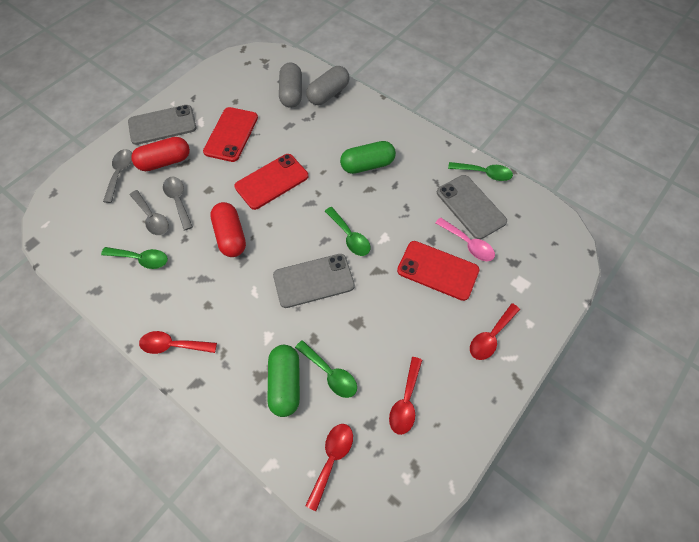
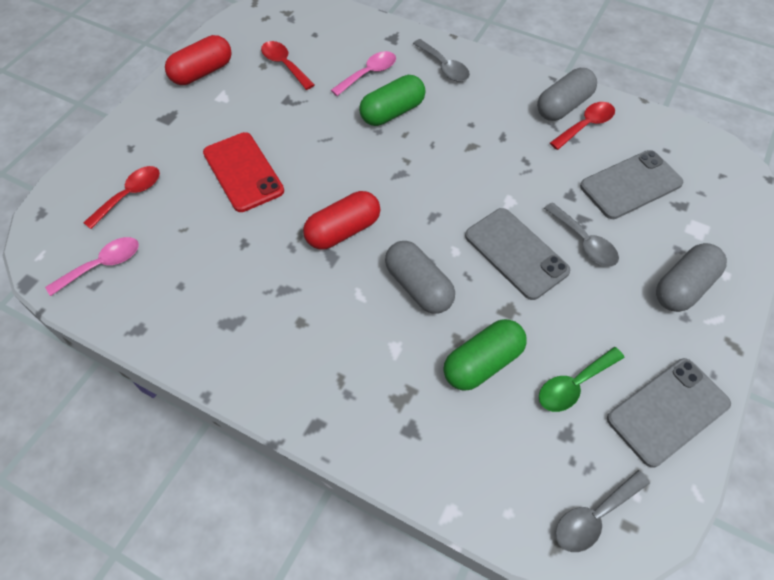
green spoon: [101,247,168,269] [295,340,357,398] [325,207,370,256] [448,162,513,181] = 4 -> [539,347,625,412] = 1
grey capsule: [279,62,302,108] [306,66,349,105] = 2 -> [385,241,455,314] [537,68,597,121] [656,243,727,312] = 3
pink spoon: [435,217,495,261] = 1 -> [45,237,139,296] [331,51,396,96] = 2
red phone: [203,107,258,162] [234,154,308,210] [397,241,479,301] = 3 -> [203,132,284,212] = 1
red spoon: [139,331,217,354] [305,424,353,511] [389,357,422,435] [470,303,520,360] = 4 -> [83,166,160,229] [261,41,315,90] [550,102,615,150] = 3

